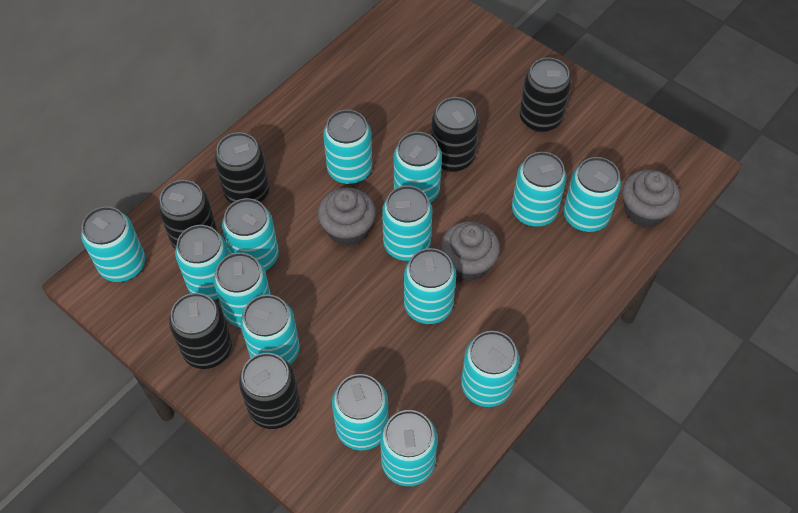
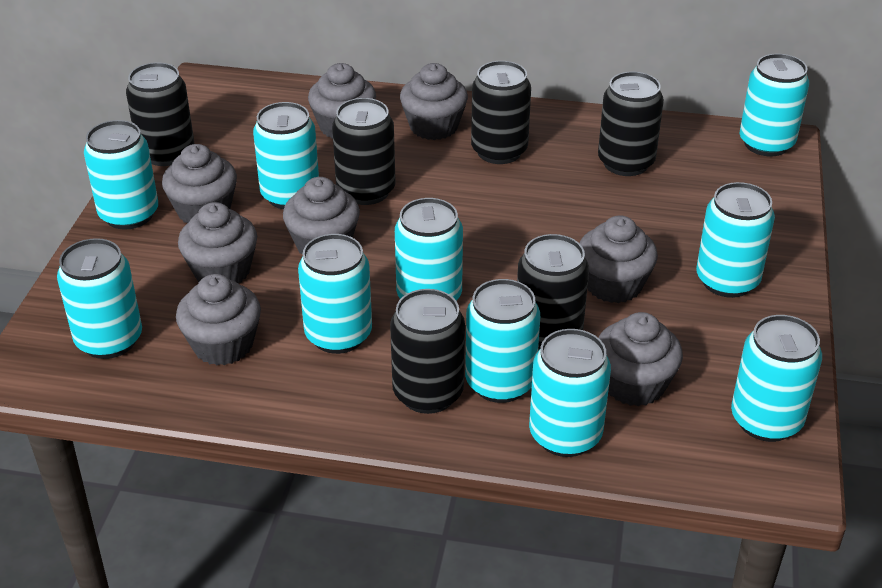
grey cupcake: [318,188,376,246] [440,221,500,281] [622,170,680,228] = 3 -> [162,144,237,223] [176,274,261,365] [178,202,257,283] [283,177,360,255] [308,63,376,139] [400,63,468,140] [580,215,658,303] [598,312,683,406] = 8
turquoise can: [81,206,145,282] [175,225,229,300] [214,253,271,328] [222,198,279,271] [241,295,300,364] [323,110,372,185] [332,374,389,450] [380,410,438,486] [382,185,432,261] [394,132,442,203] [404,248,456,324] [461,331,519,407] [512,152,567,227] [564,157,621,232] = 14 -> [57,238,142,359] [84,120,158,230] [253,102,319,209] [298,234,372,354] [395,198,463,301] [465,279,540,403] [529,329,611,457] [696,182,775,298] [731,315,822,442] [739,54,809,156] = 10

